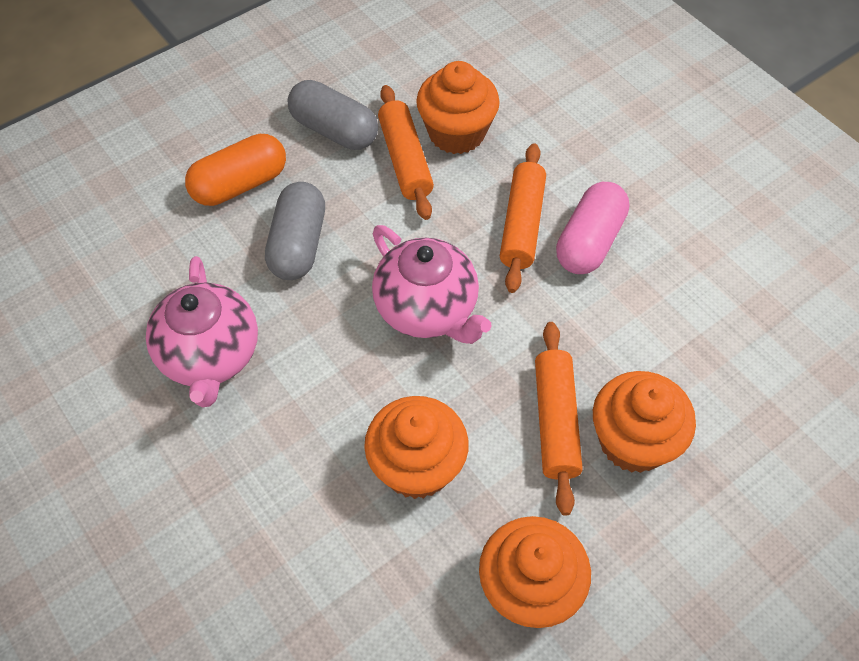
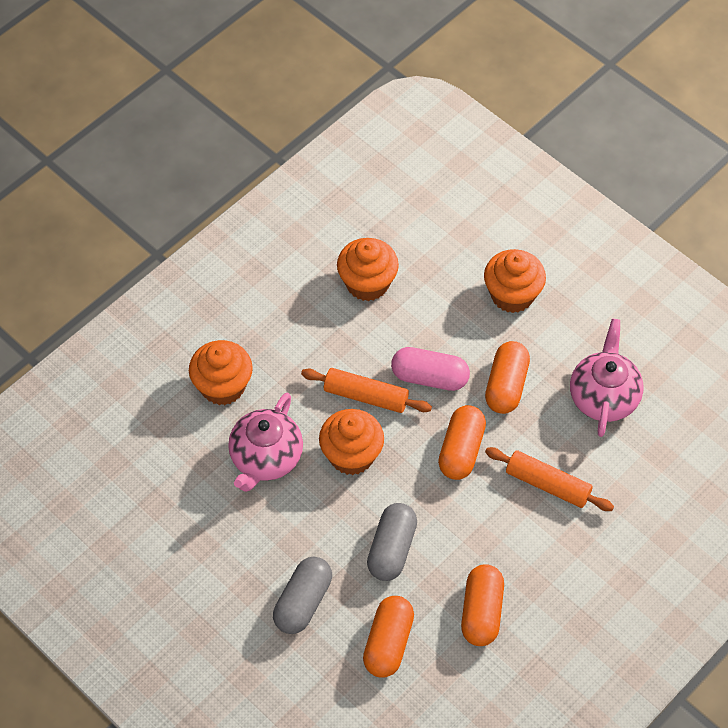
orange capsule: [185,134,286,206] = 1 -> [363,596,414,678] [438,405,486,480] [461,564,504,646] [485,341,530,414] = 4
orange rolling pin: [378,85,434,220] [500,143,546,293] [535,322,583,516] = 3 -> [301,368,432,413] [485,447,614,511] = 2

